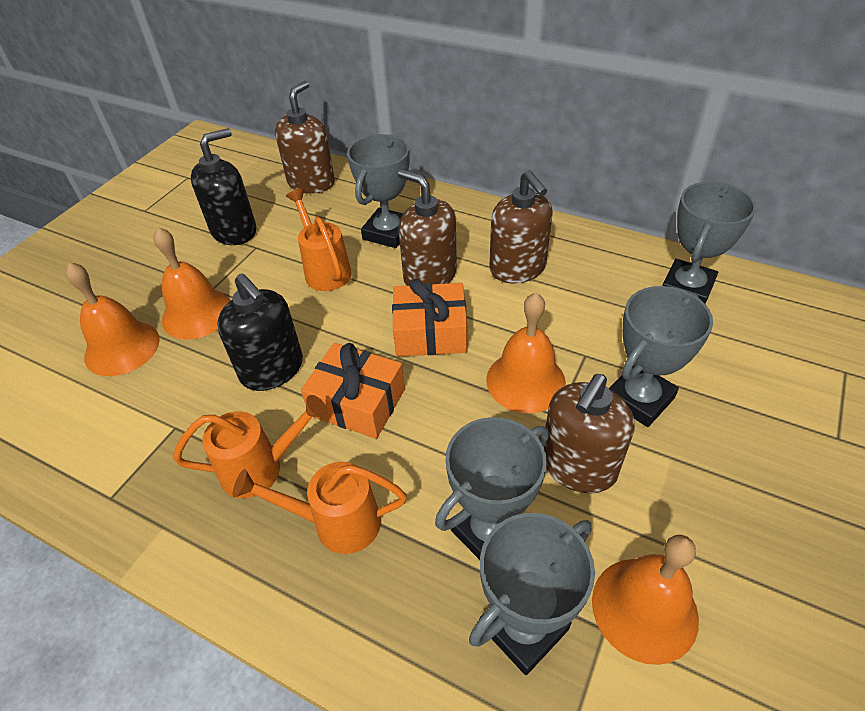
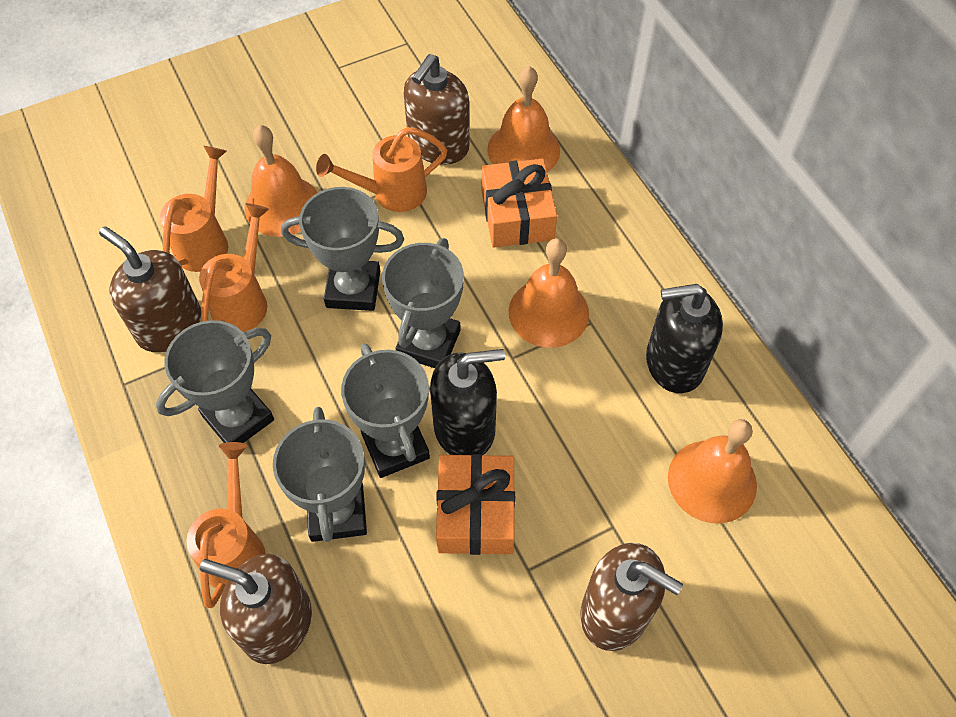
orange watering can: [173,395,328,498] [233,462,407,554] [286,189,352,291] = 3 -> [160,146,228,272] [186,442,266,608] [199,203,269,332] [316,127,447,212] = 4

